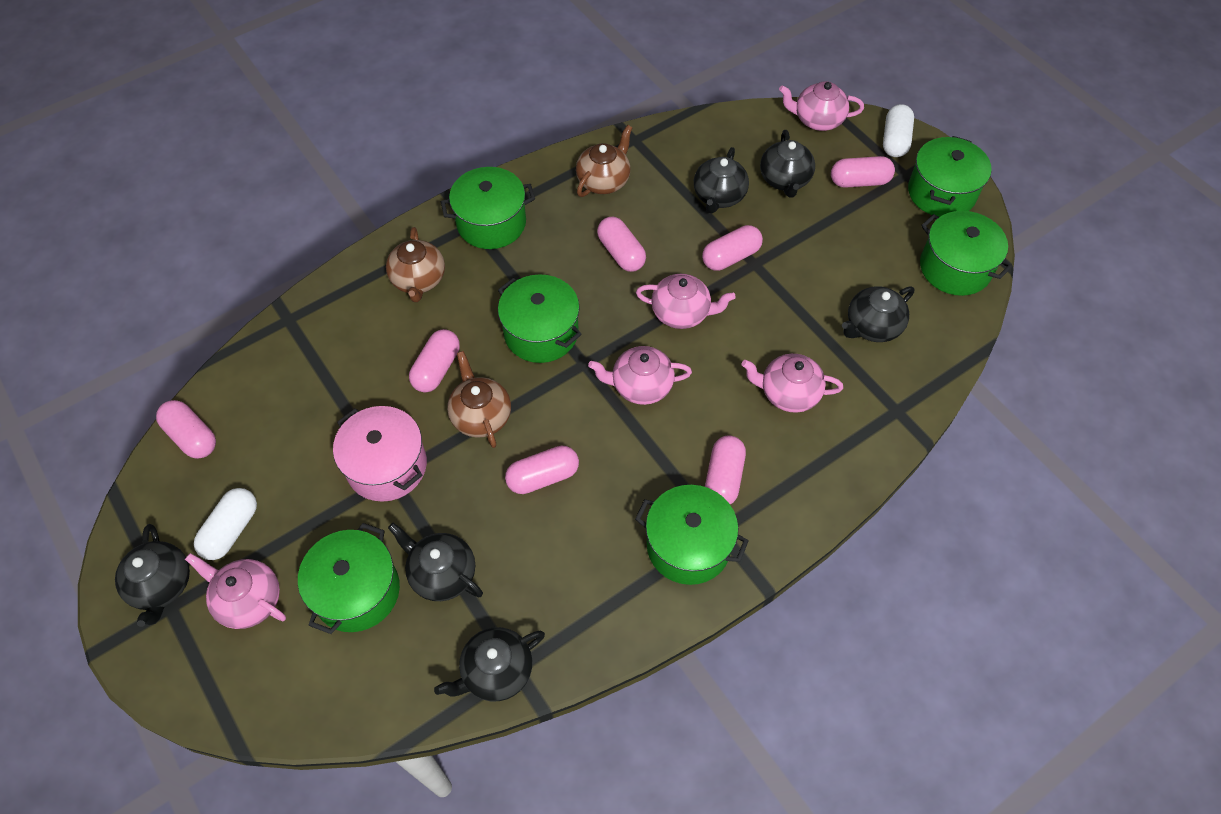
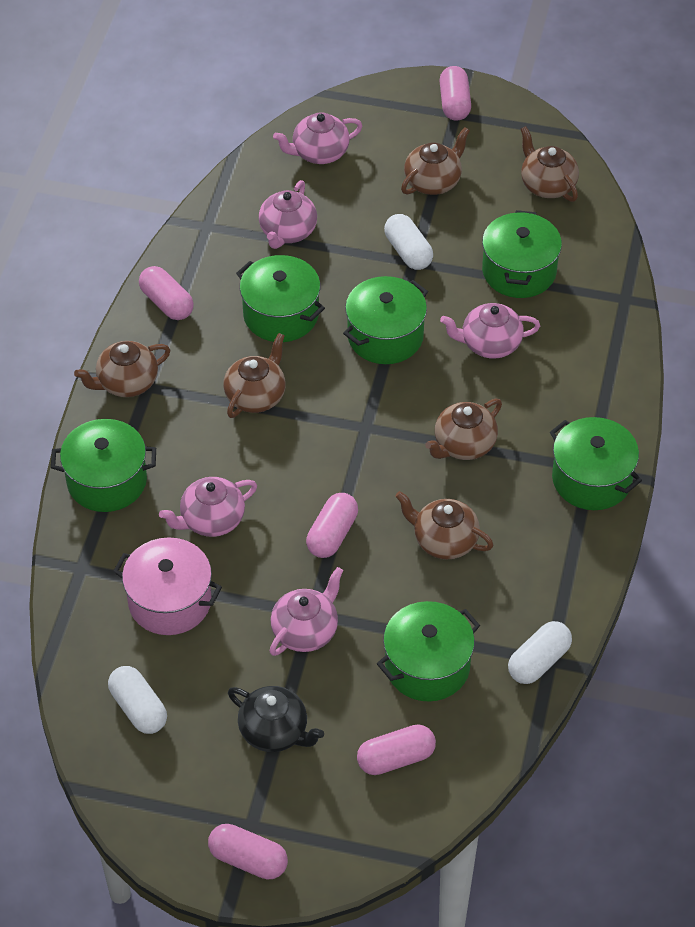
black teapot: [115,524,190,627] [388,523,483,601] [434,627,545,701] [694,147,749,213] [760,130,815,197] [842,286,914,342] = 6 -> [228,686,324,752] = 1
brown teapot: [386,227,445,302] [447,351,511,448] [576,125,633,197] = 3 -> [74,341,170,397] [223,333,286,418] [395,491,494,559] [401,127,470,195] [425,399,502,460] [520,126,579,202] = 6
pink capsule: [156,400,216,459] [409,329,460,392] [505,446,579,494] [597,217,646,272] [702,225,763,271] [705,436,746,504] [831,156,895,188] = 7 -> [139,266,194,320] [208,824,288,879] [306,493,358,558] [357,724,436,775] [439,66,471,121] = 5
white capsule: [194,488,257,560] [883,104,914,157] = 2 -> [108,666,167,734] [384,214,433,270] [508,621,572,684] = 3

